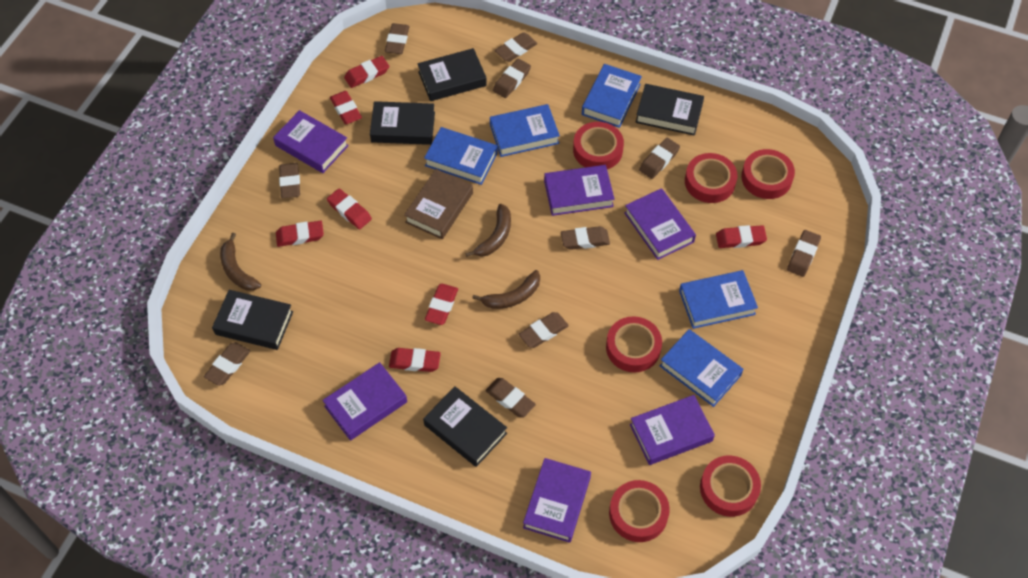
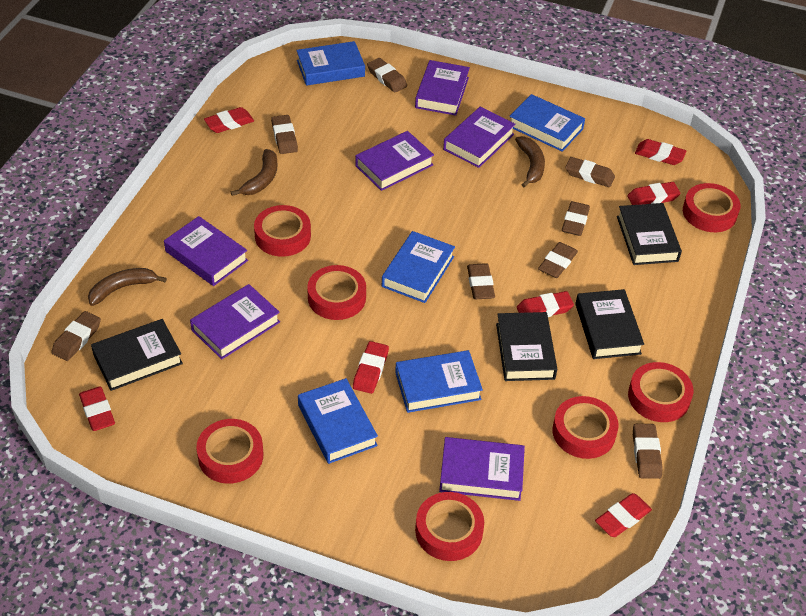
black book: [212,290,293,350] [370,101,435,145] [418,48,487,101] [423,386,507,467] [636,84,704,136] = 5 -> [91,319,183,391] [496,312,557,381] [575,289,644,359] [617,203,682,265] = 4
brown book: [404,169,473,239] = 1 -> none = 0
brown eraser: [204,342,250,386] [279,163,300,198] [385,23,409,54] [486,378,536,418] [493,59,531,98] [495,32,537,62] [519,312,569,348] [561,226,610,250] [639,138,680,179] [787,230,821,277] = 10 -> [51,311,101,361] [271,115,298,154] [367,58,407,92] [467,263,495,299] [538,242,578,278] [562,201,590,236] [565,157,615,187] [633,424,663,479] = 8
red tape: [573,122,624,169] [606,316,662,373] [609,480,670,542] [685,153,738,203] [700,456,761,517] [741,149,795,199] = 6 -> [196,419,263,484] [254,205,311,257] [307,265,366,320] [415,492,484,561] [552,396,619,459] [628,362,693,422] [683,183,741,232] = 7

